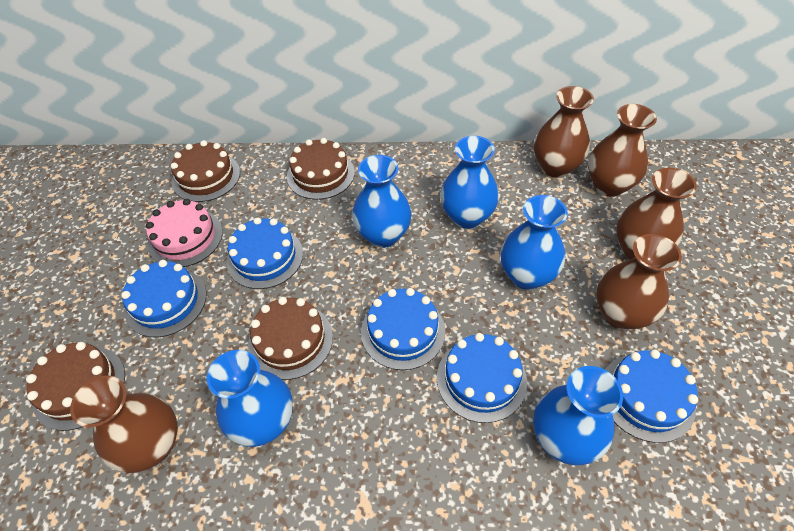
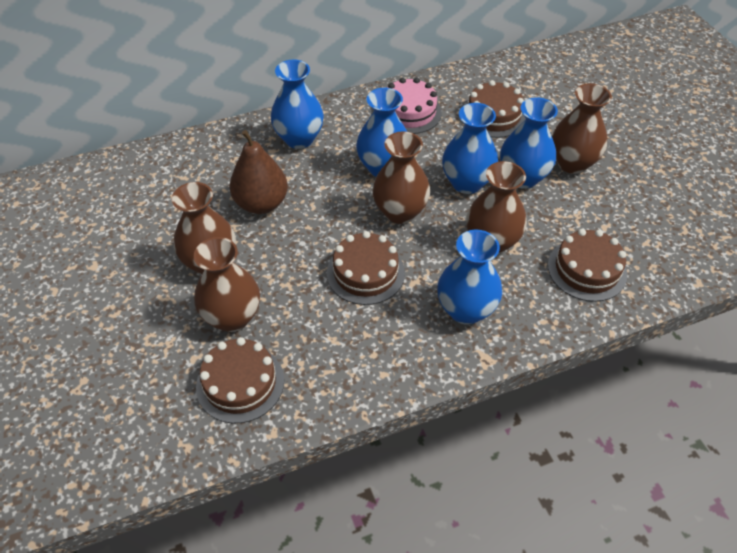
blue cake: [121,260,207,337] [227,217,303,289] [361,288,445,370] [437,333,527,423] [605,350,698,443] = 5 -> none = 0
brown pear: none = 0 -> [229,130,288,214] = 1

